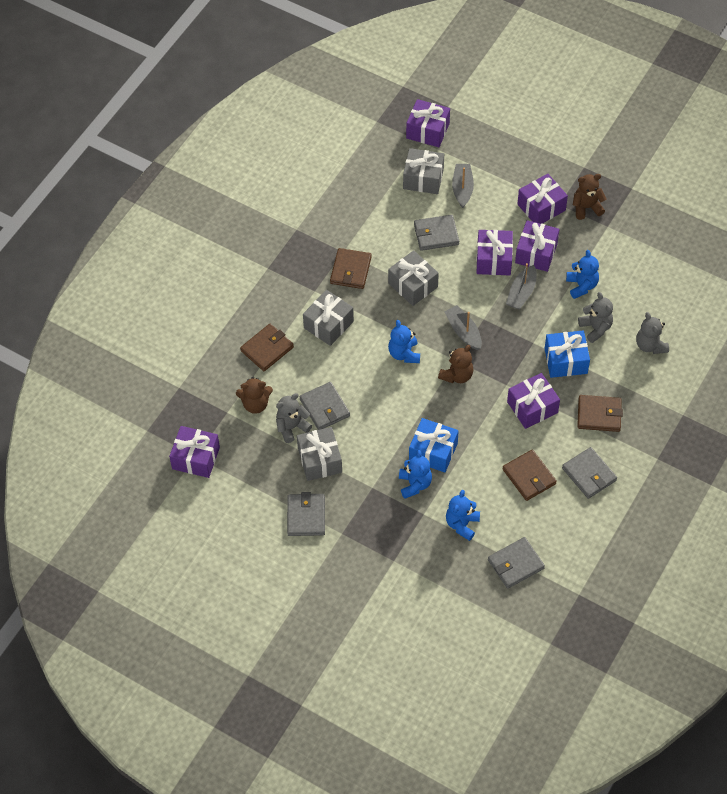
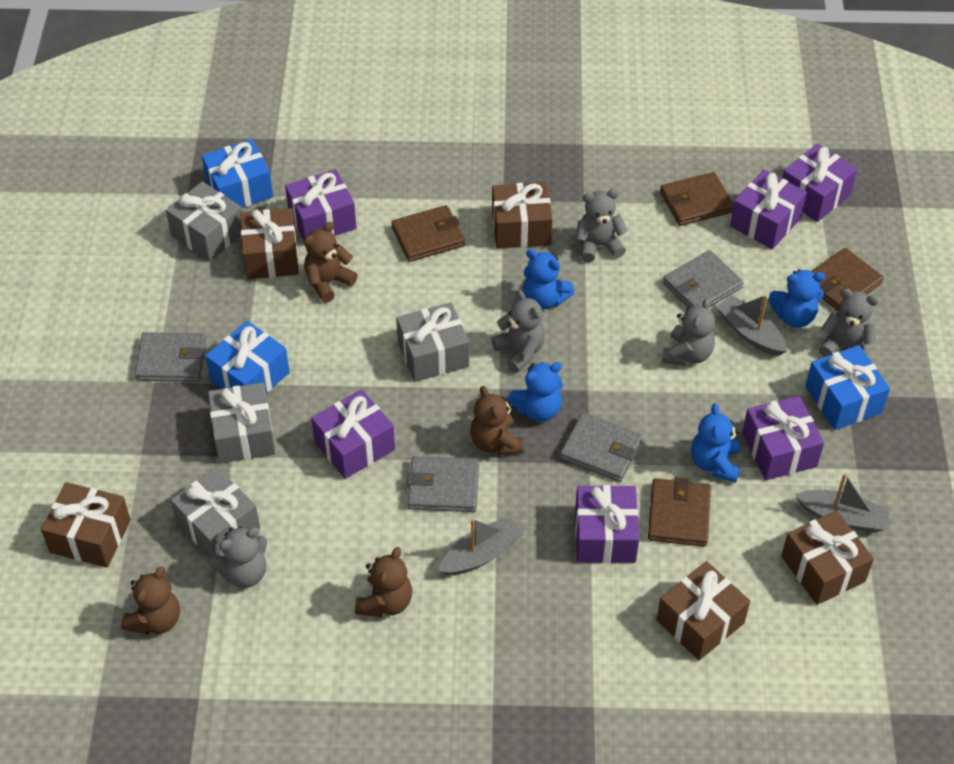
blue gift: [409,418,459,473] [545,330,590,378] = 2 -> [202,139,273,208] [205,321,290,393] [805,345,890,430] = 3
brown gift: none = 0 -> [41,482,131,567] [241,208,299,279] [492,182,552,249] [656,561,750,660] [781,510,874,605] = 5
brown teddy bear: [236,377,273,414] [438,345,474,383] [573,174,606,220] = 3 -> [121,566,180,635] [304,222,358,303] [355,547,412,617] [470,386,524,455] = 4
grey teddy bear: [276,393,312,443] [578,292,613,343] [636,312,669,354] = 3 -> [209,526,267,588] [492,290,545,373] [575,189,628,263] [662,298,715,366] [819,288,879,357] = 5
grey wallet: [287,492,325,536] [300,382,350,430] [414,215,459,251] [488,537,545,589] [562,447,617,499] = 5 -> [135,332,206,382] [407,456,479,512] [560,413,643,482] [663,250,743,308] = 4

